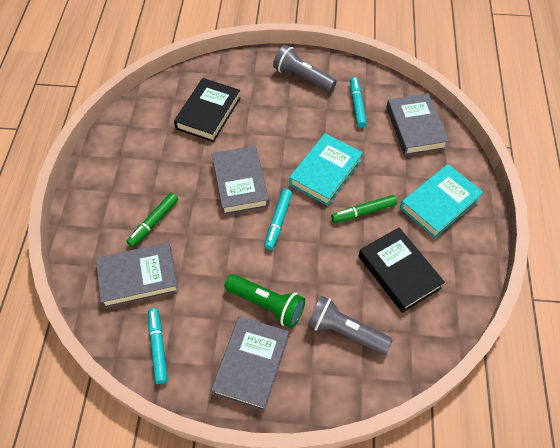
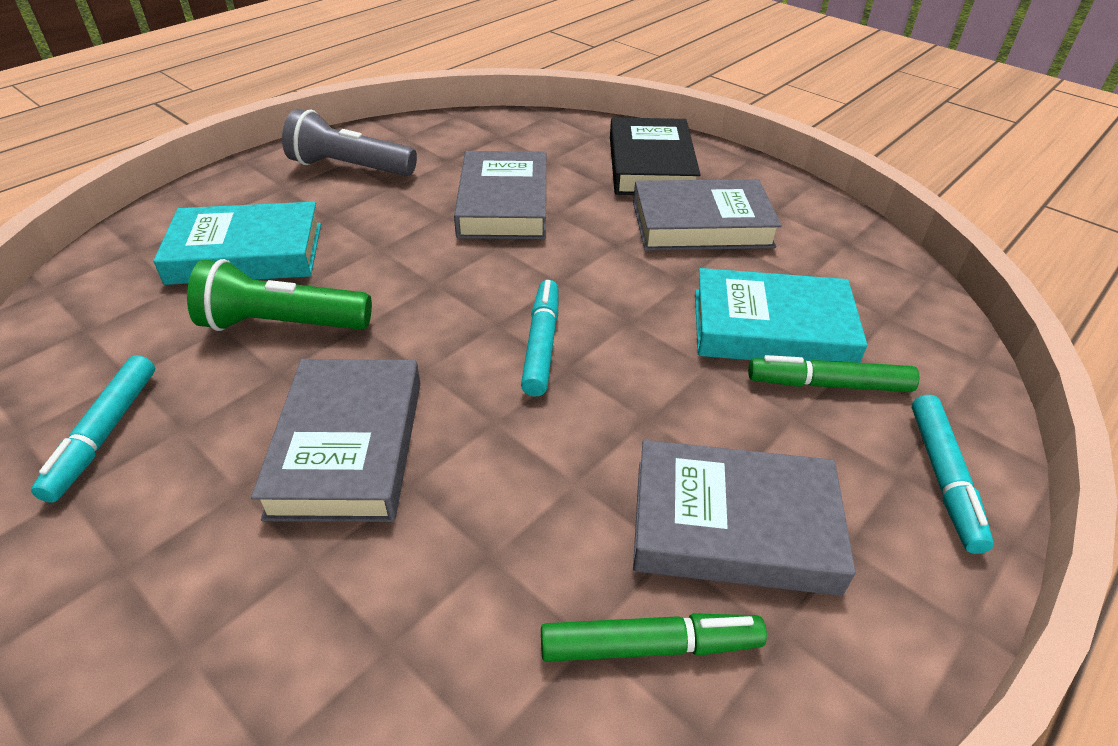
black book: [174,78,240,142] [359,227,445,313] = 2 -> [610,117,700,195] = 1
grey flashlight: [273,45,337,92] [307,295,393,355] = 2 -> [282,109,417,176] = 1

